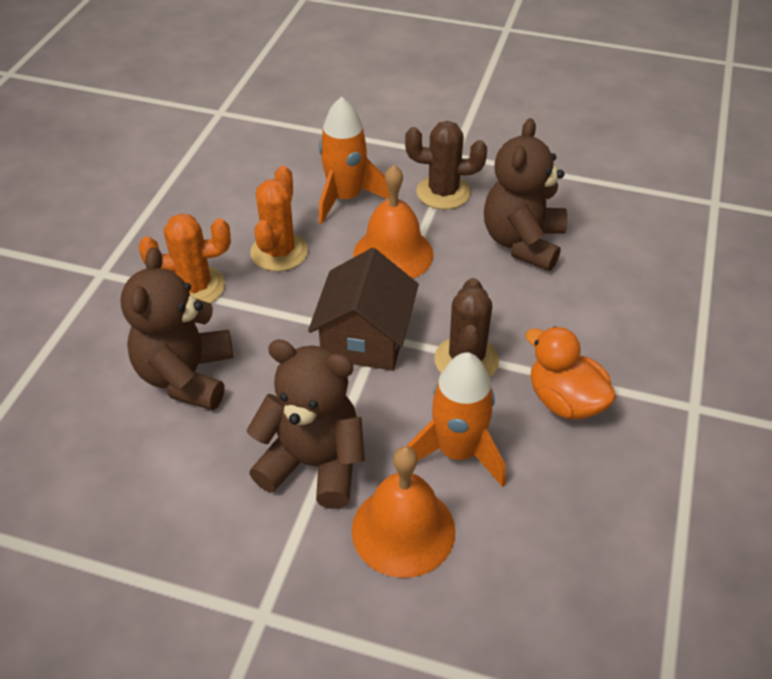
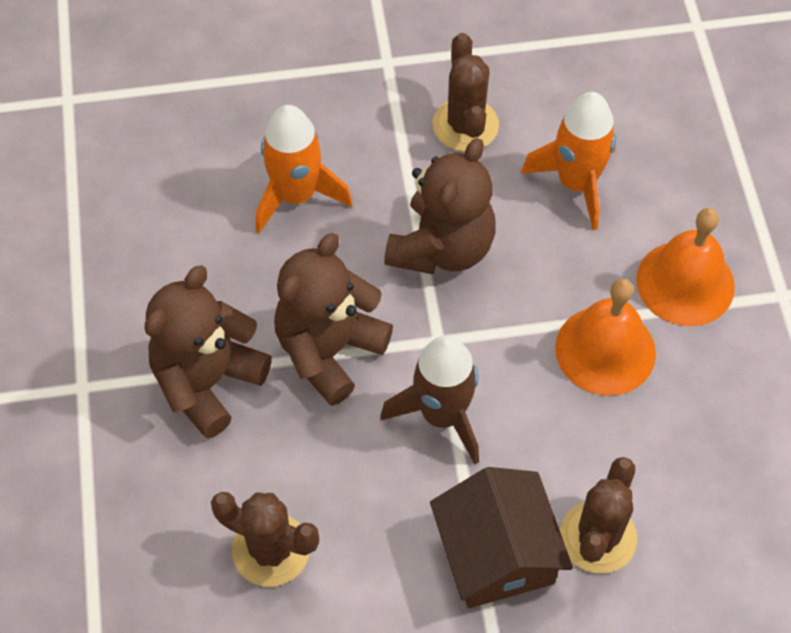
brown cactus: [405,121,487,209] [434,278,499,378] = 2 -> [211,492,319,587] [433,33,499,152] [560,457,637,573] = 3
brown rocket: none = 0 -> [380,335,479,464] = 1
orange cactus: [139,213,231,303] [250,166,308,271] = 2 -> none = 0
orange duck: [525,326,616,419] = 1 -> none = 0

